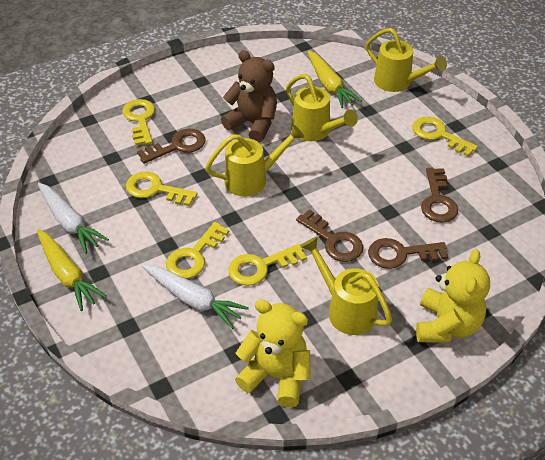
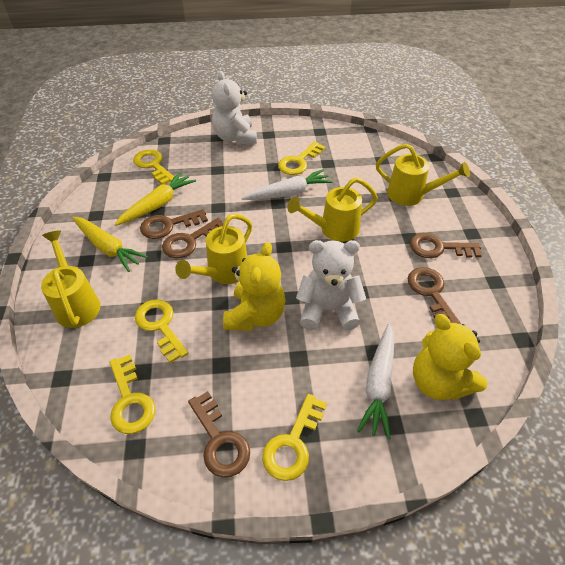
brown key: [137,129,206,164] [296,209,363,262] [368,238,448,269] [421,168,458,223] = 4 -> [140,209,208,239] [162,218,223,258] [188,391,250,478] [408,267,460,324] [410,233,482,258] = 5
brown teddy bear: [221,50,277,142] = 1 -> none = 0
white teddy bear: none = 0 -> [212,71,257,145] [296,240,366,330] = 2

